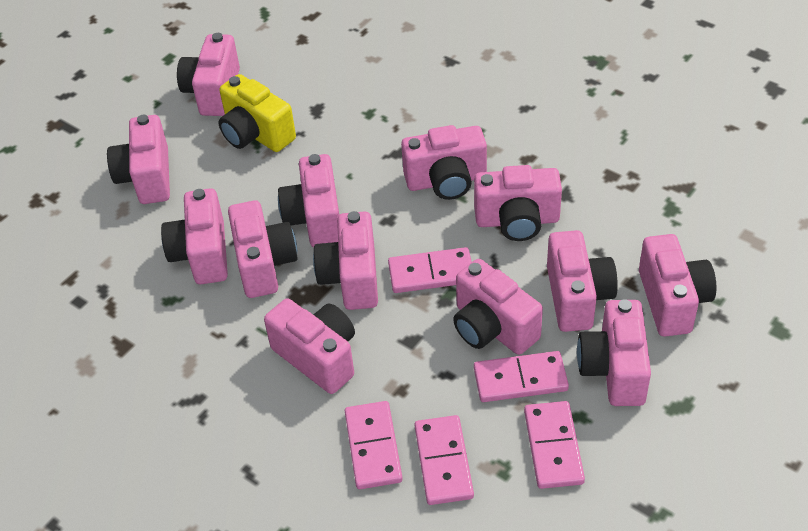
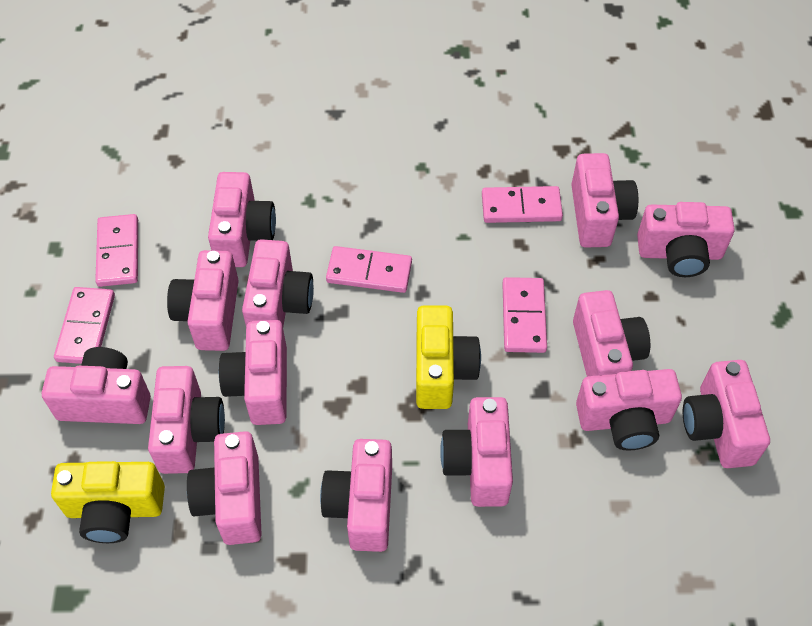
pink camera: [107,115,170,204] [161,188,228,284] [177,33,240,116] [228,200,298,298] [264,298,355,394] [278,154,339,248] [313,211,378,310] [401,125,487,200] [453,259,543,355] [474,165,562,241] [547,230,618,332] [577,299,651,406] [639,234,716,337] = 13 -> [42,347,151,424] [148,366,225,474] [167,250,239,351] [187,431,262,545] [208,172,276,267] [219,320,287,425] [242,239,314,326] [320,439,392,552] [440,397,513,507] [571,153,638,248] [573,290,650,377] [576,369,682,451] [637,202,735,277] [683,360,770,468] = 14
yellow camera: [218,74,296,152] = 1 -> [51,461,165,543] [416,305,481,409] = 2

